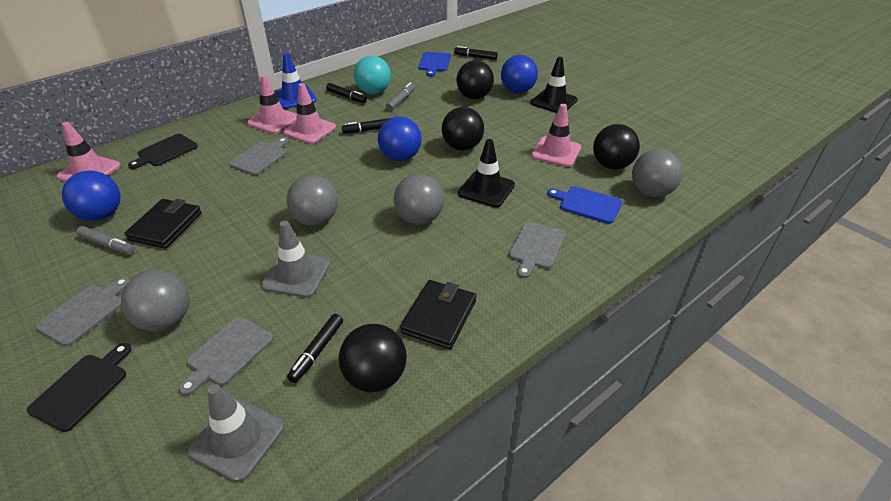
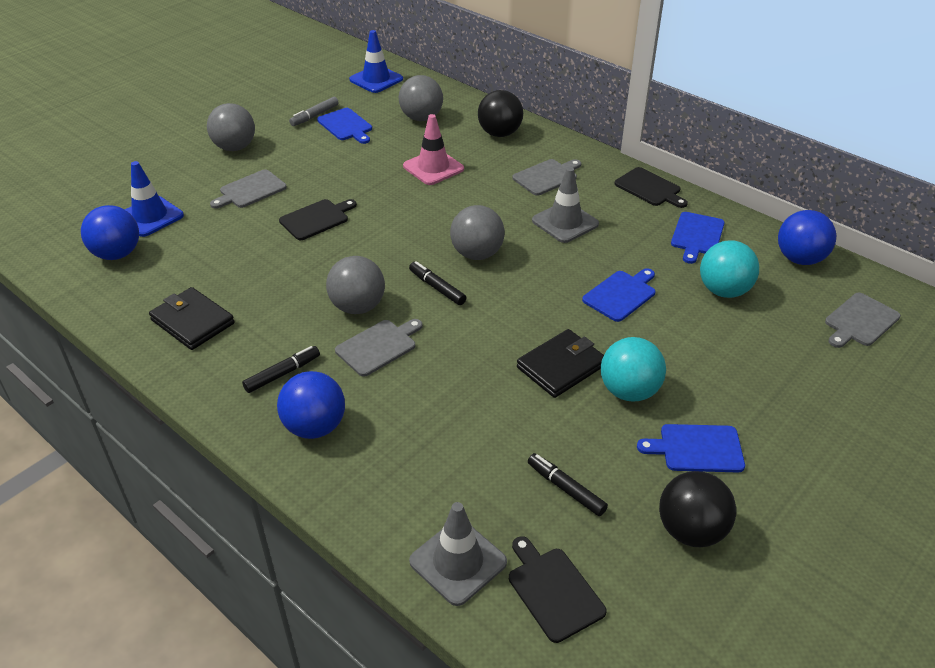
black ball: [339,324,407,392] [442,107,484,151] [456,60,494,99] [593,124,640,170] = 4 -> [478,90,523,137] [659,471,736,547] = 2
black cutting board: [27,343,131,432] [128,134,198,169] = 2 -> [279,199,357,240] [509,536,607,643] [615,167,688,208] = 3
black marker: [287,314,343,383] [326,83,367,103] [342,118,390,133] [454,46,498,60] = 4 -> [242,346,320,393] [409,261,467,305] [528,453,608,516] = 3
black traffic cone: [458,139,515,207] [530,57,578,113] = 2 -> none = 0
blue cutting board: [418,52,451,77] [547,186,622,224] = 2 -> [317,108,372,144] [582,268,656,322] [637,424,745,472] [671,212,725,264] = 4
blue traffic cone: [275,53,317,109] = 1 -> [125,161,184,237] [349,30,403,93] = 2
grey marker: [76,226,135,254] [386,82,415,111] = 2 -> [289,97,339,126] = 1
pink traffic cone: [57,122,121,182] [247,74,297,134] [283,83,336,144] [531,104,581,167] = 4 -> [403,114,464,185] = 1
turquoise ball: [354,56,391,94] = 1 -> [601,337,666,402] [700,240,759,298] = 2

